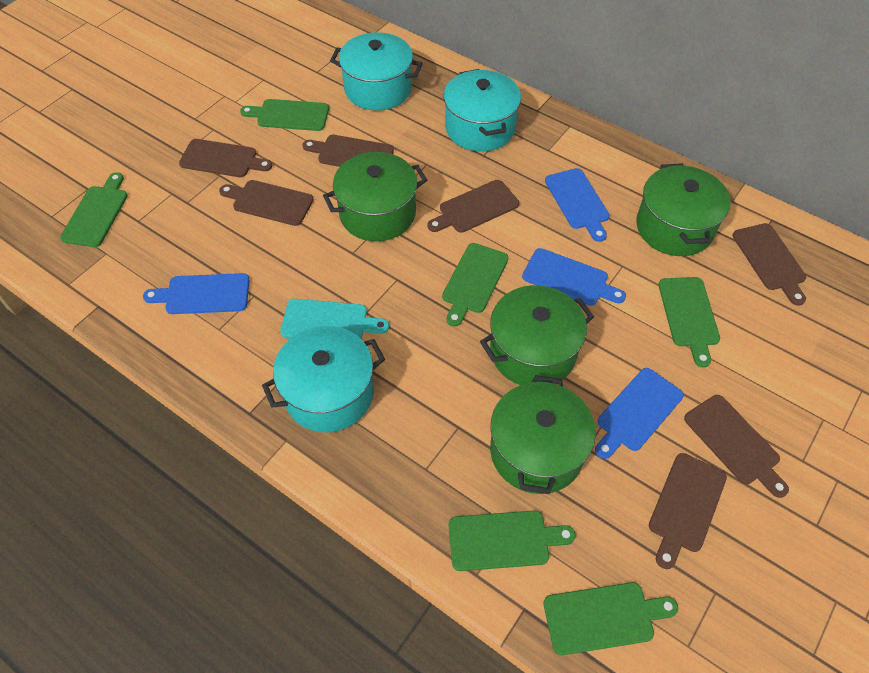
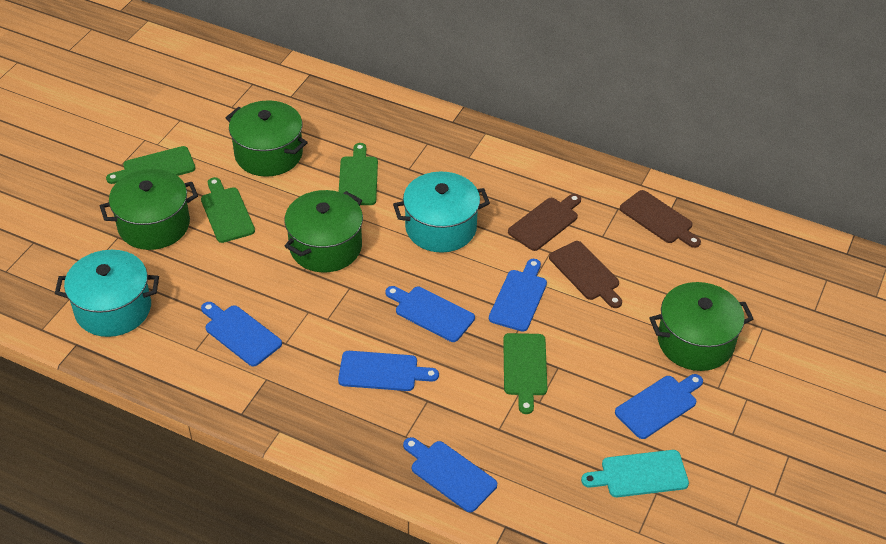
blue cutting board: [143,273,249,314] [522,248,626,306] [545,168,609,242] [595,368,684,459] = 4 -> [201,302,282,366] [338,351,439,391] [386,286,475,342] [403,437,497,512] [489,259,547,332] [615,374,703,439] = 6
brown cutting board: [179,139,272,177] [219,180,314,226] [302,135,394,167] [427,180,519,233] [649,453,727,569] [684,395,789,498] [732,223,806,306] = 7 -> [508,194,581,251] [549,241,622,308] [620,190,701,248] = 3
green cutting board: [60,172,128,247] [240,99,329,131] [442,243,509,327] [449,510,576,571] [543,582,678,655] [658,277,720,368] = 6 -> [106,146,196,184] [201,177,255,243] [339,143,378,205] [503,333,547,414] = 4
turquoise pot: [262,326,385,432] [330,32,423,111] [444,69,521,152] = 3 -> [55,250,159,337] [393,172,490,253] = 2

